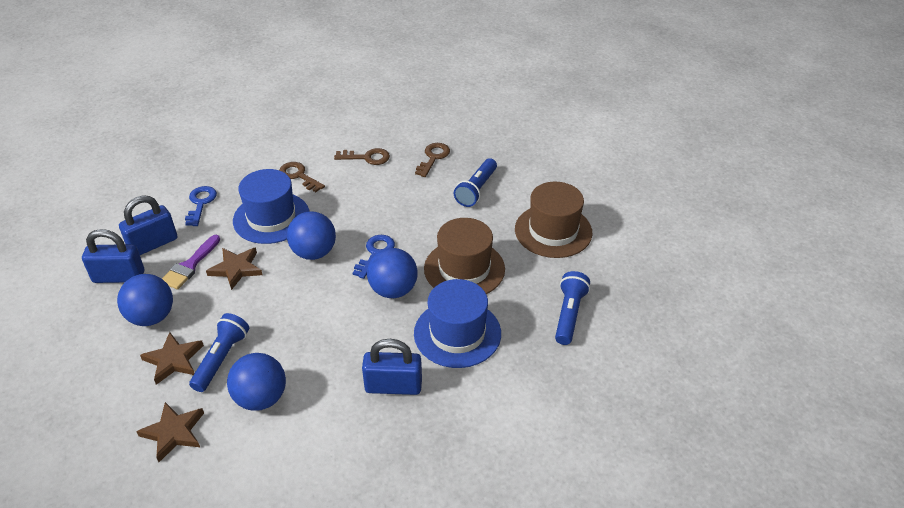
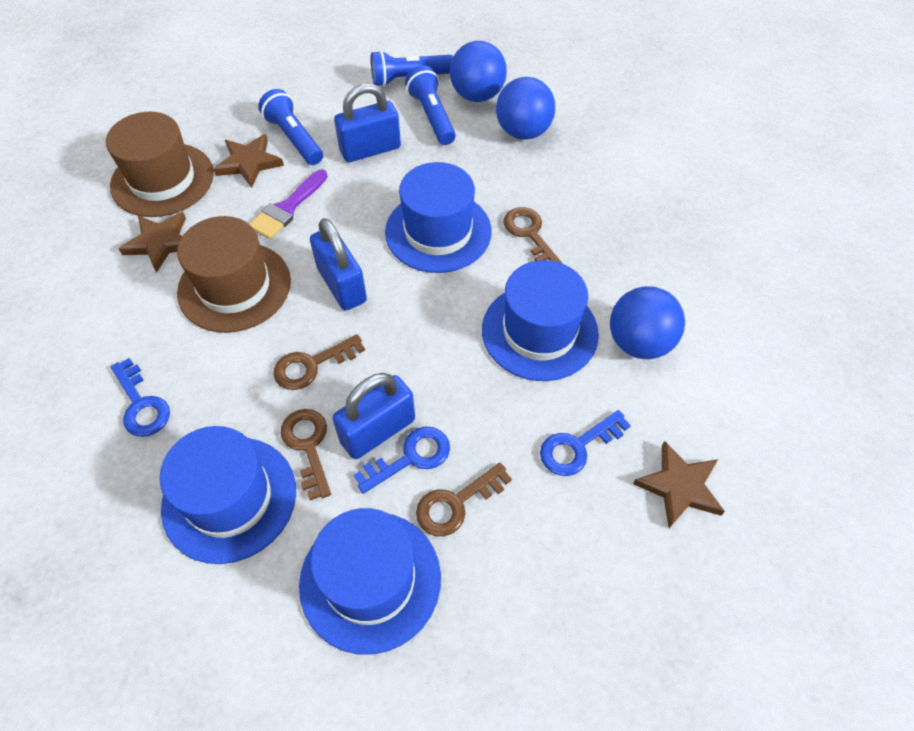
blue ball: [117,274,173,326] [227,353,286,411] [287,211,336,260] [367,248,418,298] = 4 -> [450,41,507,102] [496,77,555,140] [610,286,685,359] = 3
blue hat: [233,169,309,244] [414,279,501,368] = 2 -> [160,426,296,564] [299,508,441,655] [385,162,492,273] [482,260,599,381] = 4
blue key: [185,186,217,226] [353,235,395,279] = 2 -> [111,358,170,437] [354,427,450,494] [540,410,631,476] = 3
brown key: [279,162,325,192] [334,148,390,165] [415,143,450,177] = 3 -> [274,334,365,390] [280,409,331,500] [416,463,512,536] [503,207,562,263] = 4

